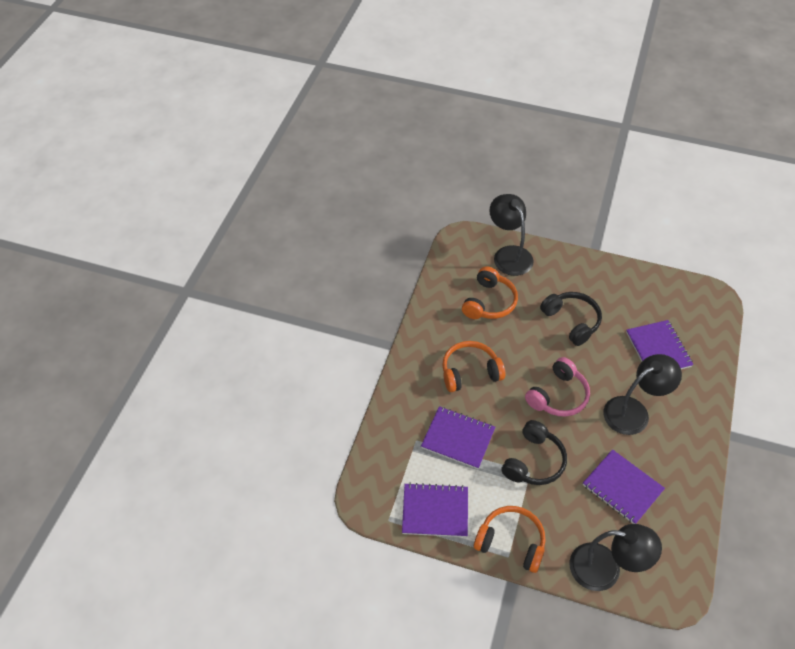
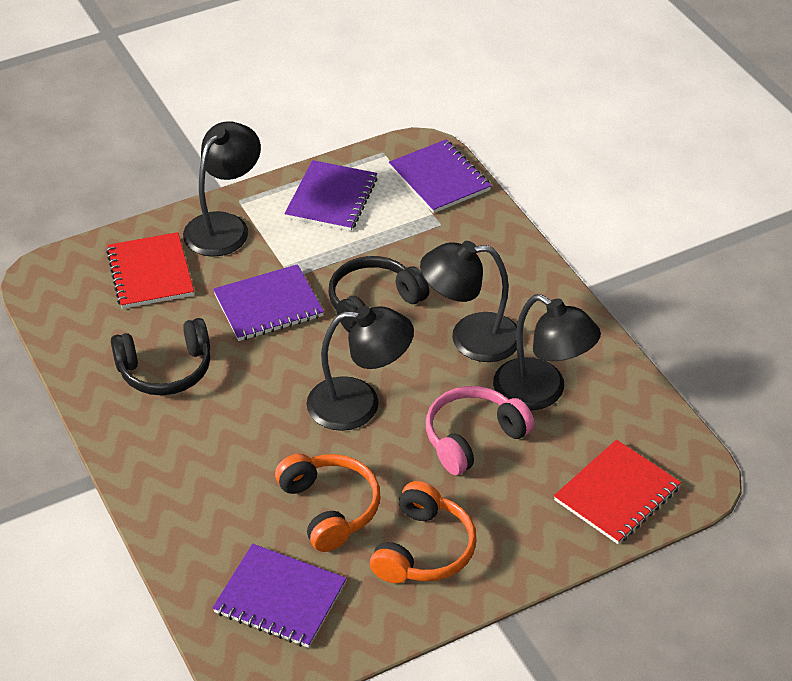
black lamp: [489,194,534,276] [569,524,662,591] [604,354,682,435] = 3 -> [183,121,261,257] [307,306,414,431] [420,241,517,362] [493,294,601,410] = 4
orange headphones: [442,341,505,392] [462,266,518,319] [474,506,546,573] = 3 -> [275,454,380,552] [370,481,477,583] = 2
red notebook: none = 0 -> [106,232,194,309] [554,439,681,544] = 2

